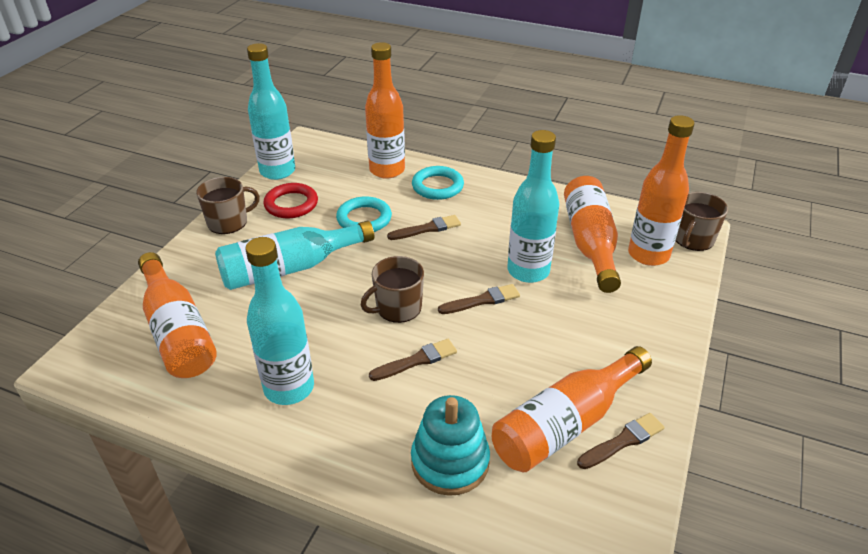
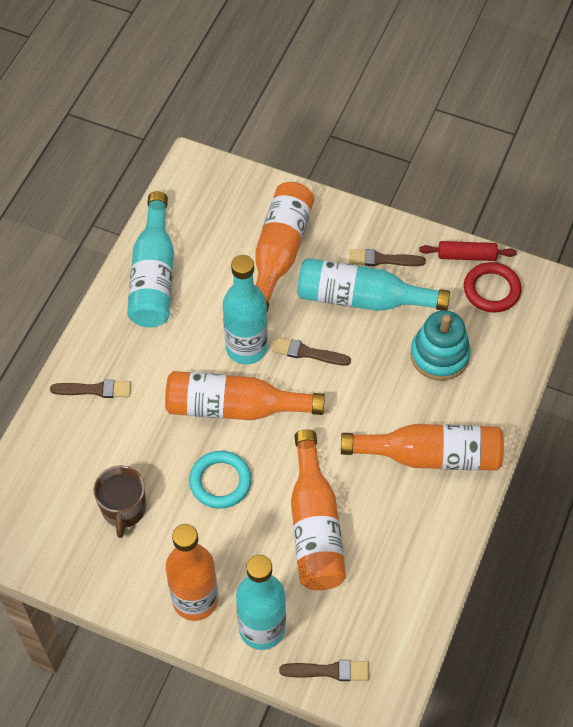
brown mug: [196,177,260,234] [361,256,424,323] [676,192,728,251] = 3 -> [94,465,146,538] = 1
red rolling pin: none = 0 -> [419,241,517,261] = 1
turquoise ring: [336,196,392,232] [412,166,464,200] = 2 -> [189,451,252,509] = 1

